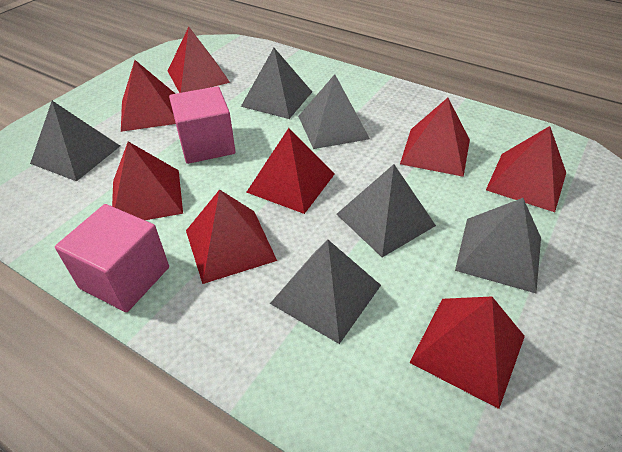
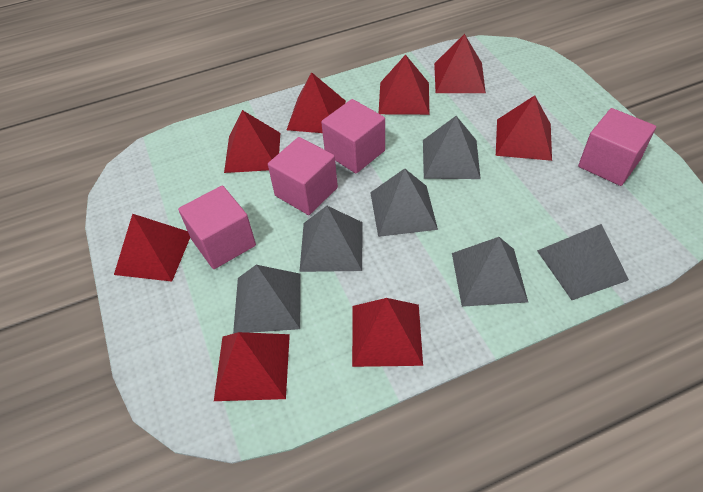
pink cube: [55,204,169,312] [169,86,236,164] = 2 -> [178,185,256,269] [268,137,338,215] [321,99,385,174] [578,108,656,186] = 4

